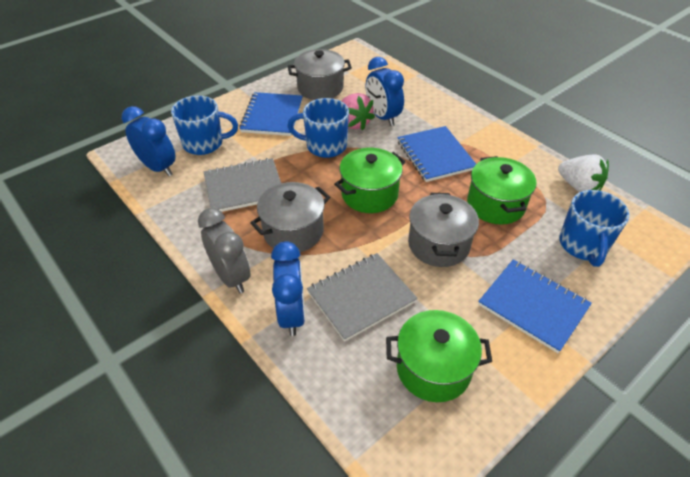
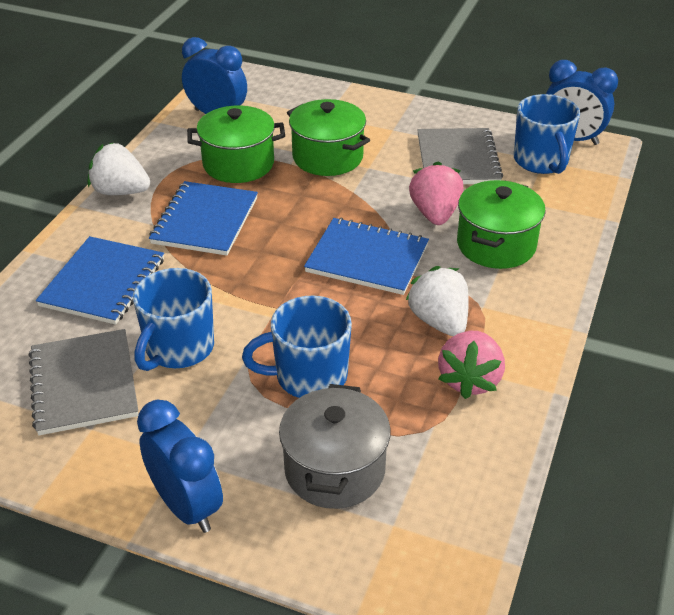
grey clock: [198,208,250,293] = 1 -> none = 0
grey pot: [250,182,330,252] [288,49,352,100] [408,193,479,267] = 3 -> [279,384,391,509] = 1
pink strawberry: [341,93,375,130] = 1 -> [409,162,464,225] [438,331,505,399] = 2
white strawberry: [558,155,609,192] = 1 -> [88,143,150,195] [406,266,469,336] = 2

